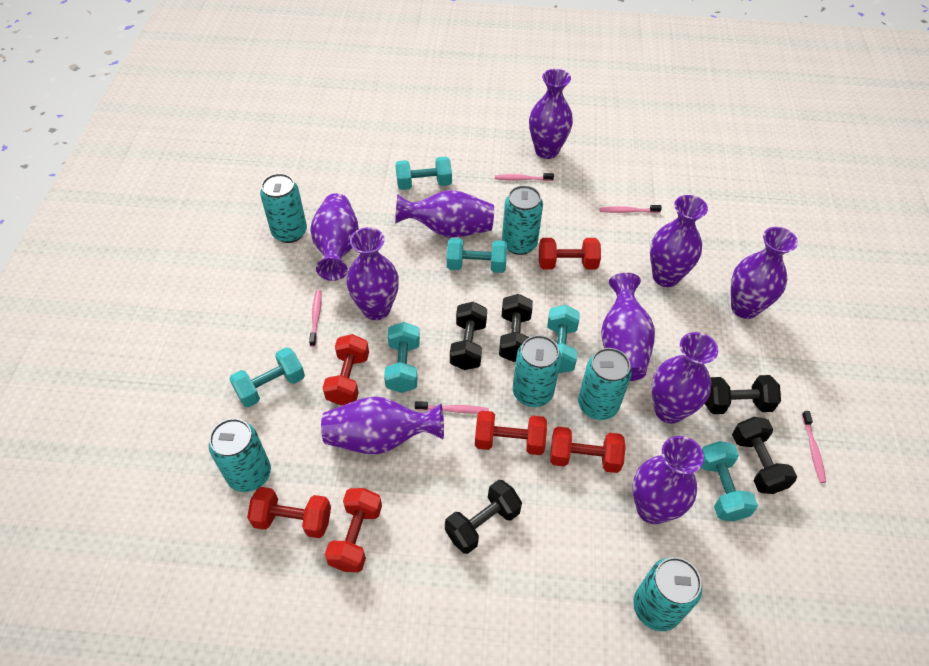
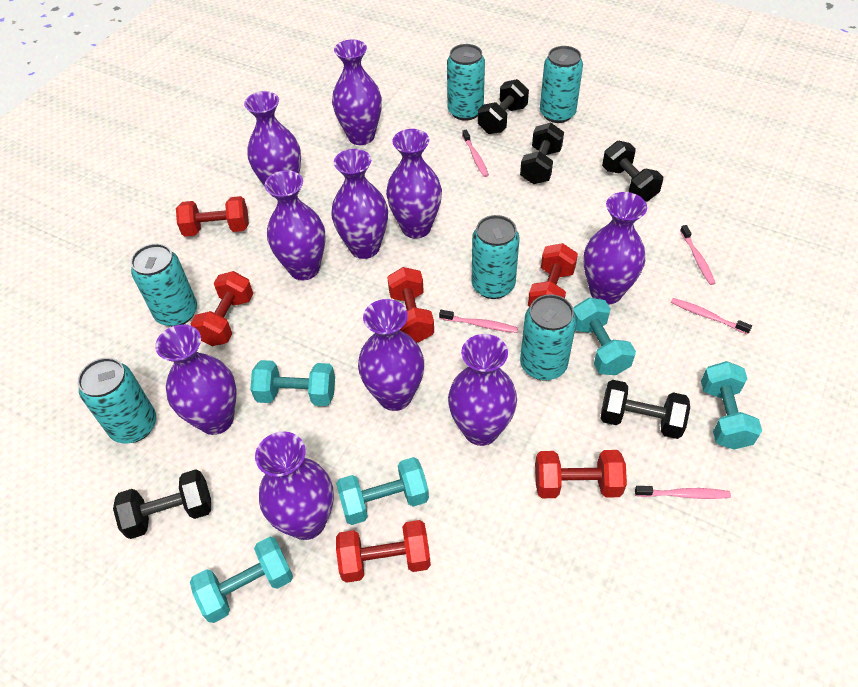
turquoise dumbbell: [229,347,305,408] [384,322,420,393] [395,157,452,190] [447,238,507,273] [547,305,580,373] [701,441,758,521] = 6 -> [190,537,293,623] [250,360,335,406] [336,457,429,525] [573,298,636,375] [701,361,762,450] = 5

